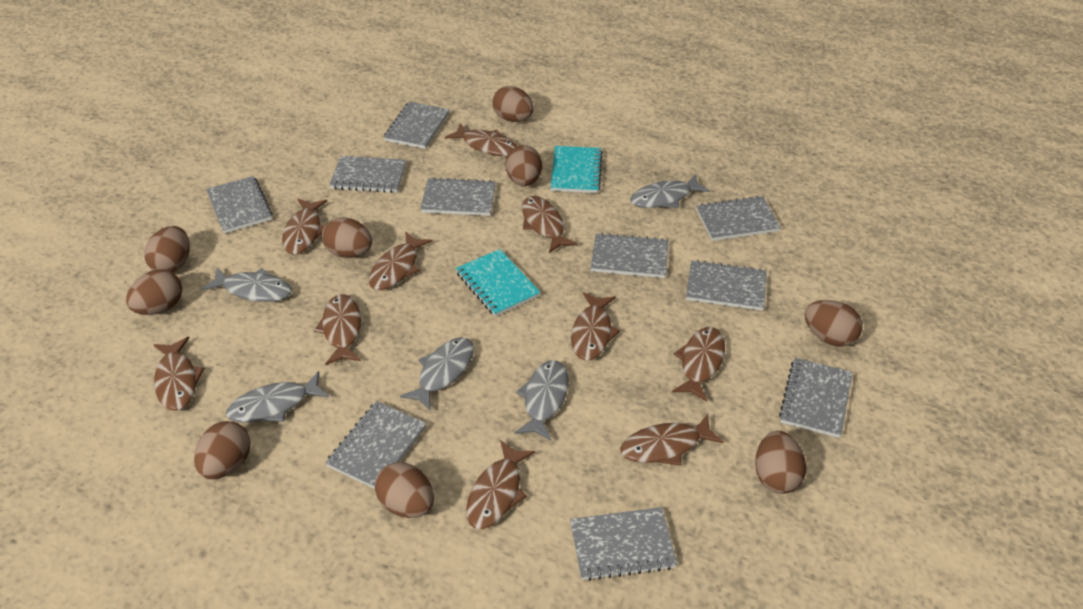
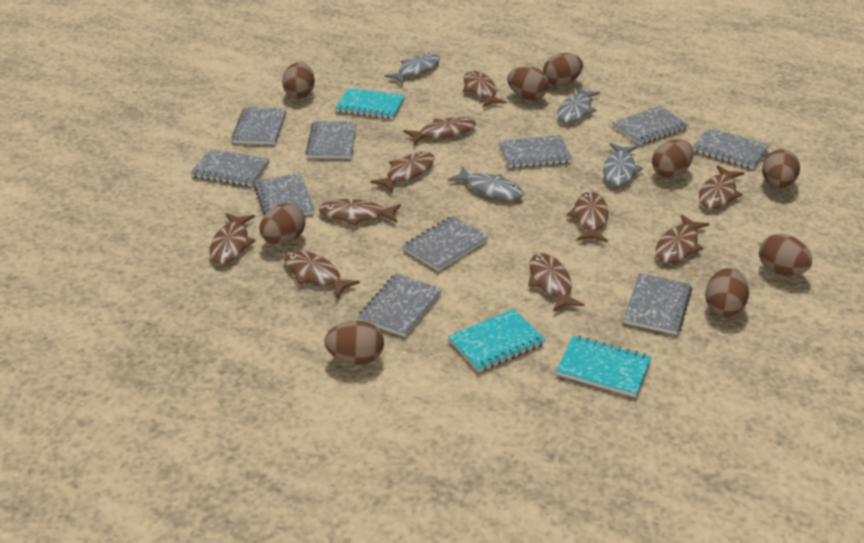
grey fish: [202,268,292,302] [226,371,329,423] [400,337,474,411] [515,360,569,440] [630,175,710,208] = 5 -> [384,53,440,85] [447,166,524,200] [557,87,600,123] [603,143,643,186] = 4
turquoise notebook: [456,249,540,317] [550,146,603,193] = 2 -> [336,88,405,119] [448,309,546,372] [556,335,652,397] = 3

